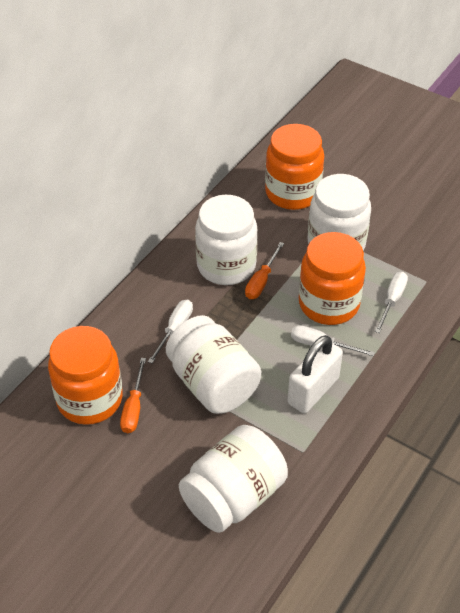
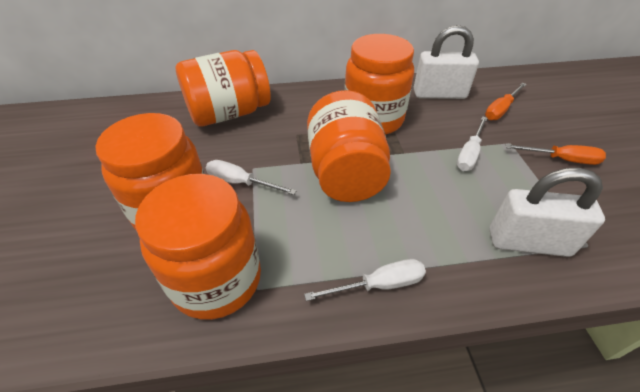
orange jar: [48,326,123,425] [265,124,324,210] [299,232,366,325] = 3 -> [96,113,205,230] [135,174,261,320] [176,50,271,127] [307,90,391,202] [344,34,414,135] = 5
white jar: [166,315,261,414] [179,425,288,533] [195,195,258,285] [308,174,371,250] = 4 -> none = 0
white padlock: [287,335,343,413] = 1 -> [414,25,479,99] [489,168,605,257] = 2

